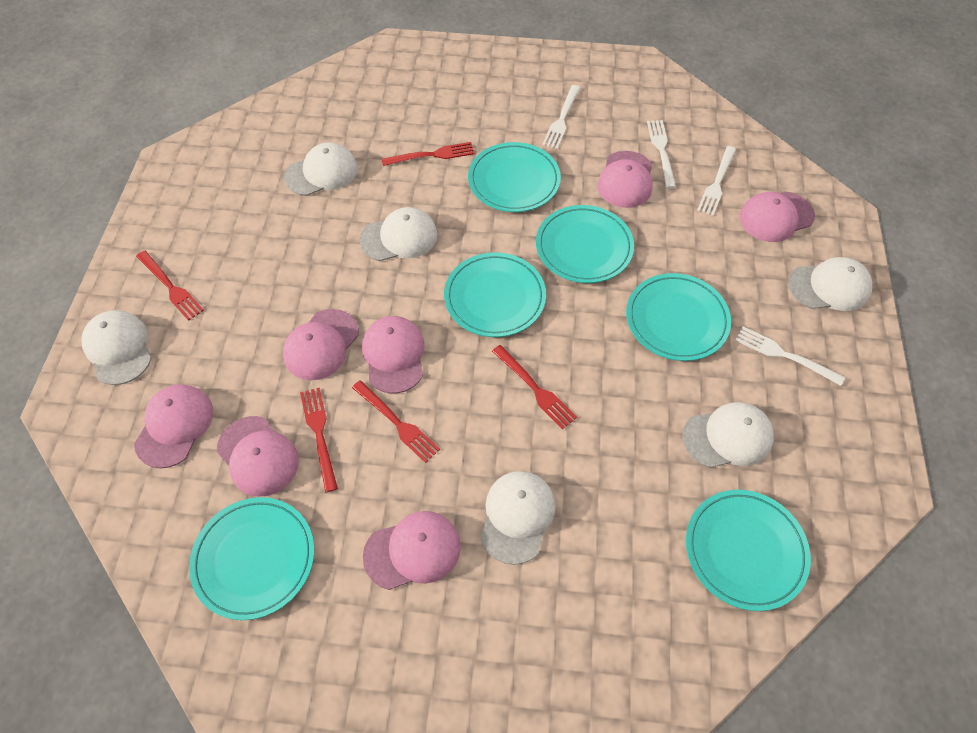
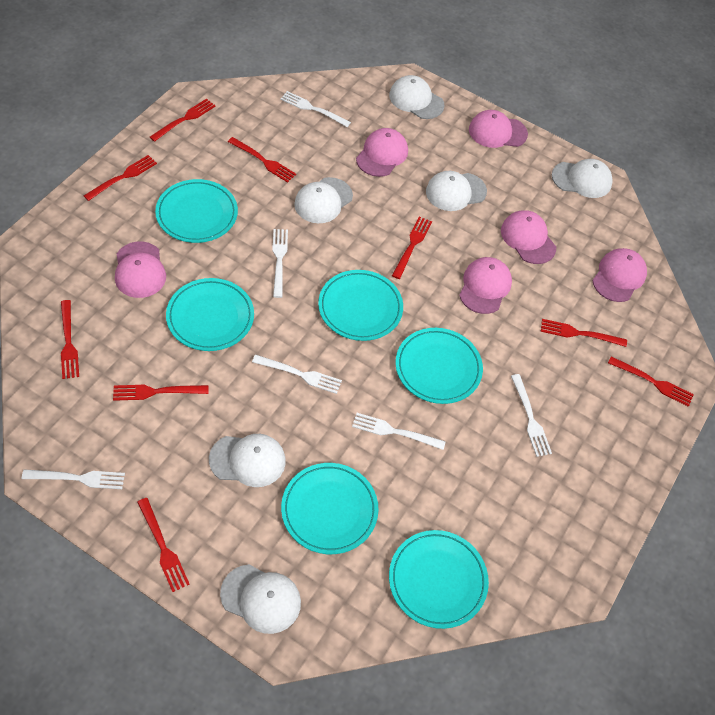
pink cap: [134,384,213,468] [217,416,299,497] [283,309,359,380] [362,316,424,393] [363,511,461,590] [597,151,652,208] [740,192,815,242] = 7 -> [115,242,166,298] [356,128,408,177] [459,257,512,314] [469,110,528,148] [501,210,556,264] [592,248,647,302] = 6
red fork: [136,250,204,321] [300,388,338,492] [352,380,440,463] [382,142,474,166] [492,345,577,429] = 5 -> [61,300,79,379] [84,155,157,201] [113,385,208,401] [137,498,190,592] [150,98,216,142] [228,137,296,183] [392,217,432,279] [541,319,627,347] [608,356,694,407] = 9
white fork: [542,85,580,149] [647,120,676,188] [697,146,736,216] [735,327,845,386] = 4 -> [22,469,125,489] [252,355,342,394] [272,229,288,298] [280,91,351,127] [352,413,446,450] [511,374,552,457] = 6

